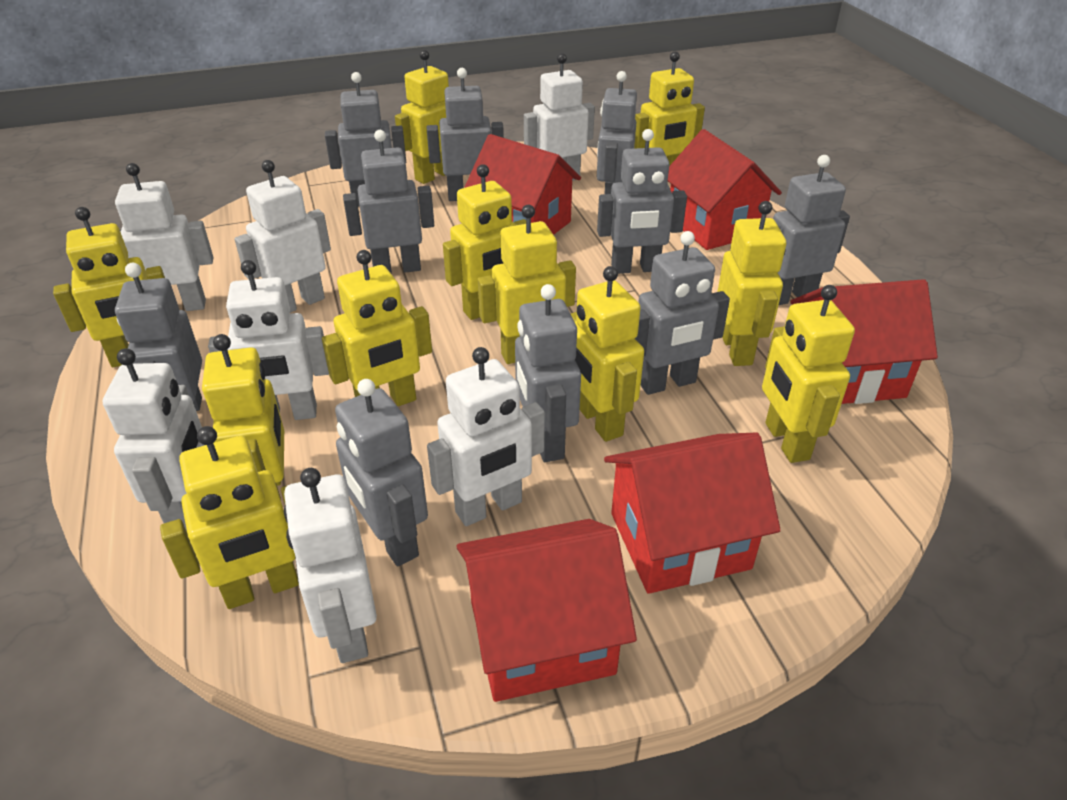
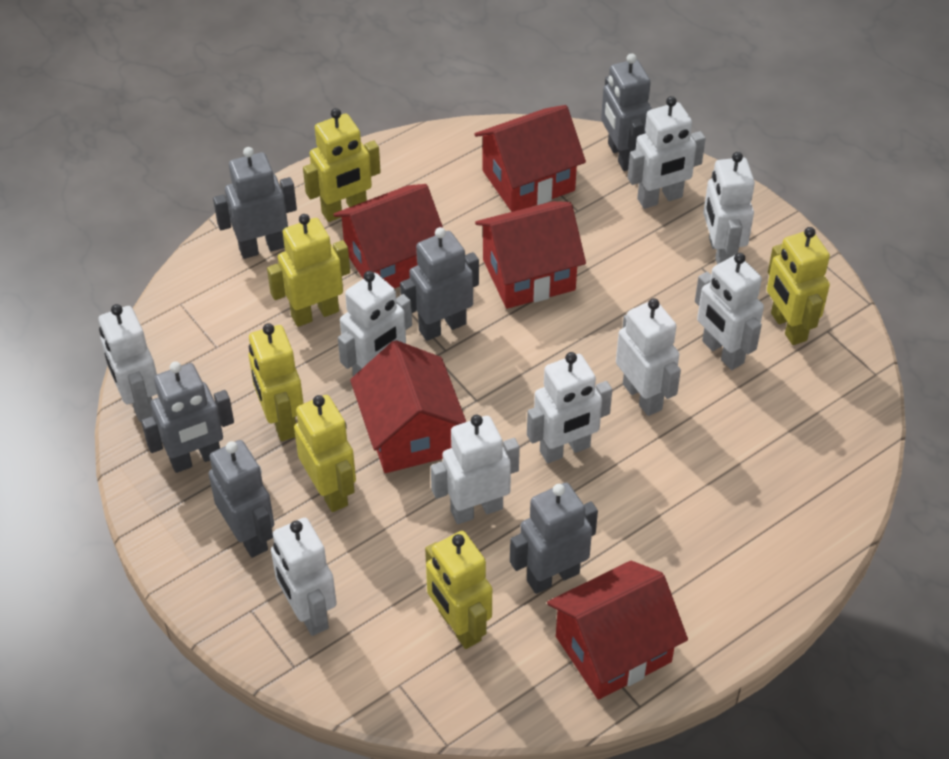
grey robot: [115,263,202,411] [325,72,406,207] [335,379,428,566] [343,130,434,273] [427,68,504,201] [515,284,581,462] [597,71,637,194] [597,129,687,274] [635,231,730,395] [773,155,850,305] = 10 -> [141,361,234,473] [209,440,274,558] [213,147,297,259] [400,227,479,341] [510,483,598,594] [601,53,652,171] = 6
white robot: [103,348,204,531] [115,163,214,311] [208,260,329,420] [234,160,331,313] [284,468,377,663] [427,347,545,526] [524,53,595,181] = 7 -> [99,304,157,422] [271,518,337,636] [338,271,412,376] [431,415,520,524] [527,352,612,463] [616,298,681,416] [628,96,706,209] [695,253,764,370] [703,152,755,264] = 9
yellow robot: [53,207,165,367] [160,426,299,609] [202,334,284,500] [322,250,432,406] [395,50,449,184] [443,164,526,320] [478,205,576,364] [571,266,644,442] [634,51,705,166] [717,201,786,366] [762,285,855,463] = 11 -> [249,323,304,441] [267,214,350,327] [294,395,356,512] [303,108,381,222] [425,531,492,649] [767,227,830,345] = 6

